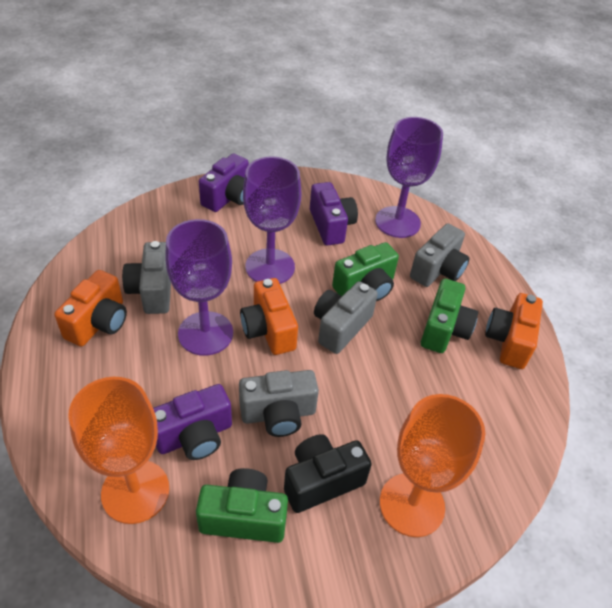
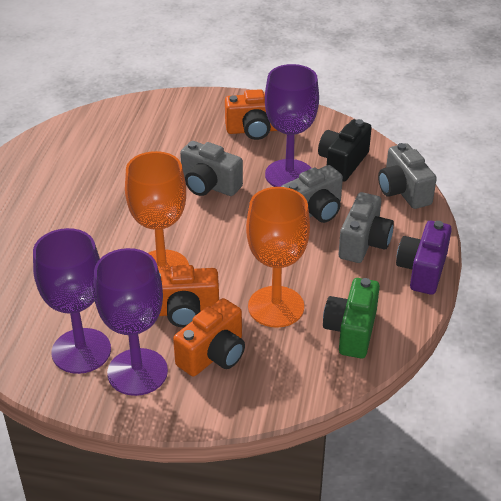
green camera: [196,468,288,543] [332,242,399,301] [421,278,478,353] = 3 -> [323,278,380,358] = 1
purple camera: [153,384,232,460] [199,154,249,212] [310,182,358,246] = 3 -> [396,221,452,295] = 1

